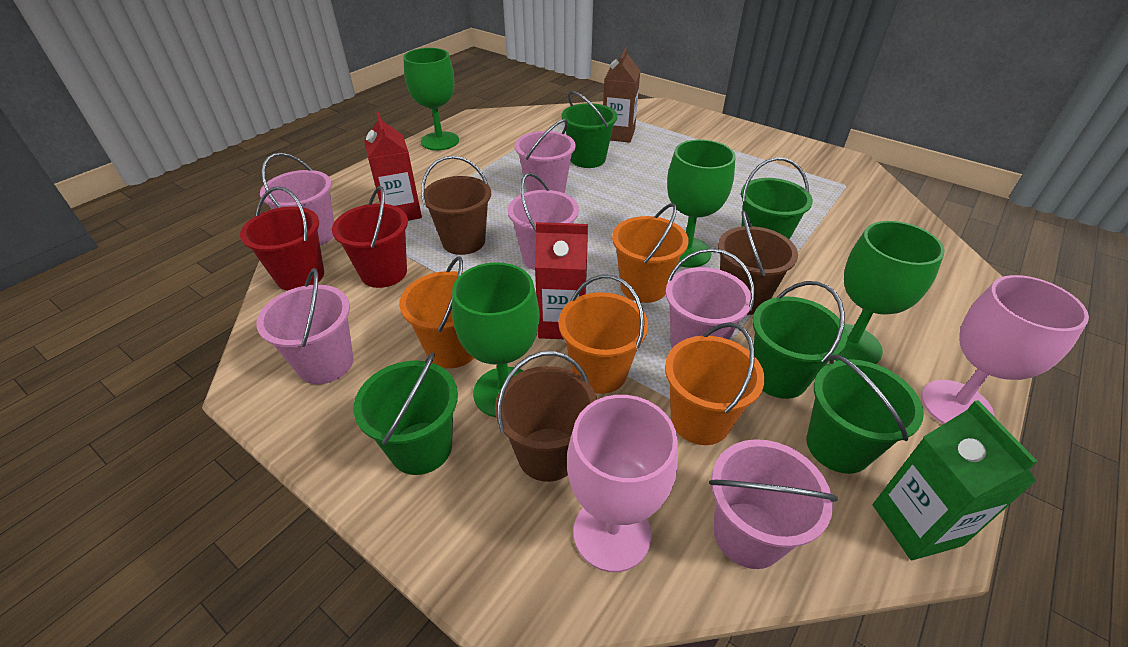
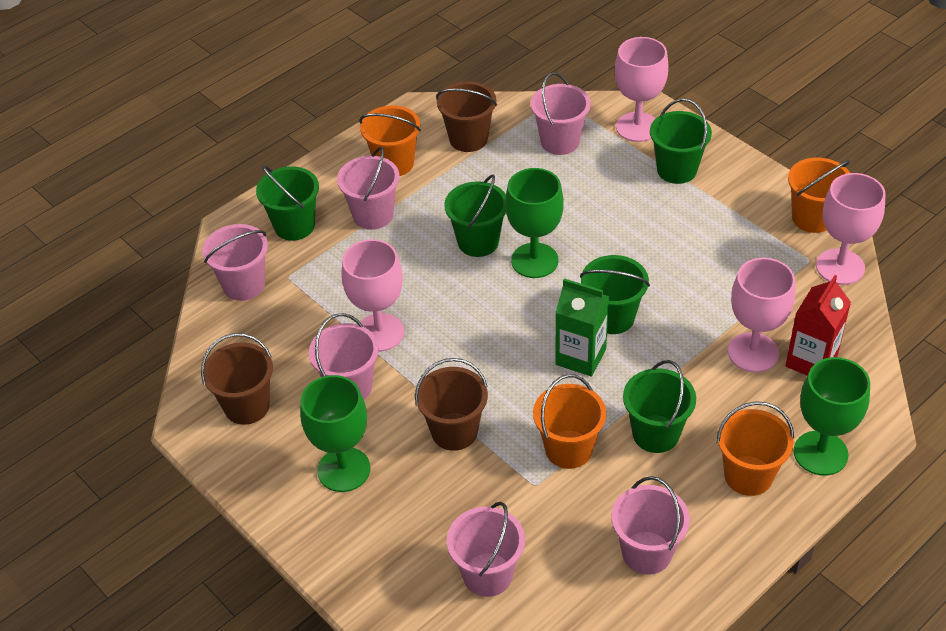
brown carton: [603,47,640,143] = 1 -> none = 0
green goblet: [403,48,459,150] [452,262,540,417] [667,139,736,268] [834,221,945,364] = 4 -> [300,375,370,492] [505,168,564,278] [794,357,870,476] = 3
pink goblet: [567,395,678,572] [921,275,1089,424] = 2 -> [341,239,404,352] [615,37,668,142] [728,258,795,372] [816,173,886,285] = 4
red bucket: [240,186,324,291] [332,186,408,288] = 2 -> none = 0
red carton: [364,112,422,221] [535,222,588,339] = 2 -> [785,275,851,375] = 1

